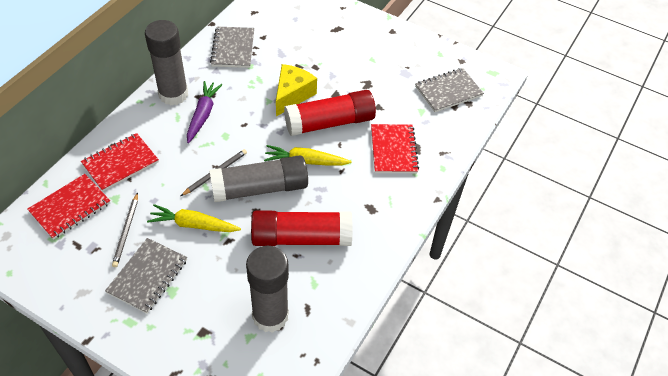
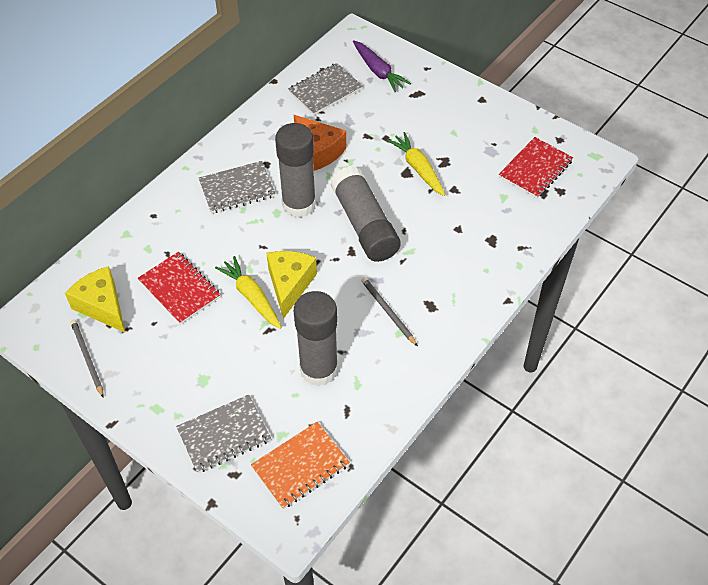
orange cheese: none = 0 -> [294,115,346,171] = 1
orange notebook: none = 0 -> [251,422,350,509] = 1
red glue stick: [251,211,353,246] [284,90,376,136] = 2 -> none = 0
red notebook: [27,174,110,240] [81,133,159,191] [371,124,419,173] = 3 -> [138,252,221,324] [499,137,573,198] = 2
yellow cheese: [276,64,317,116] = 1 -> [65,266,125,332] [266,251,317,319] = 2

